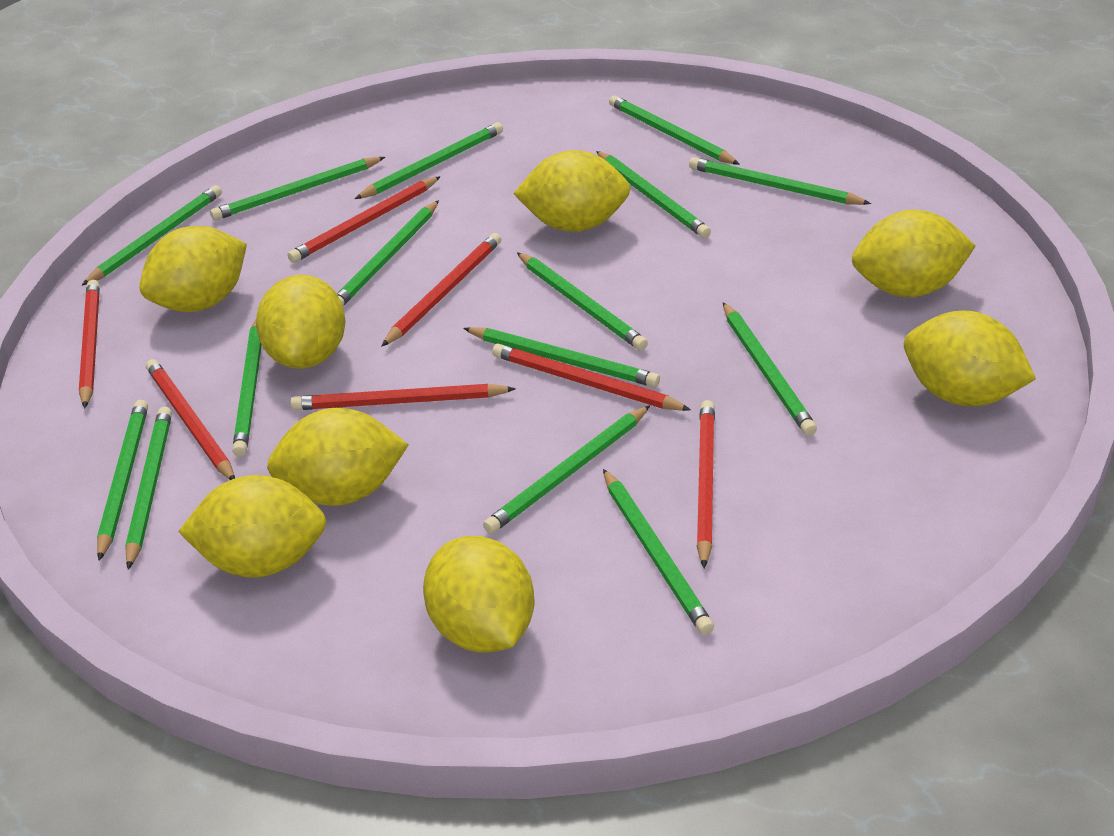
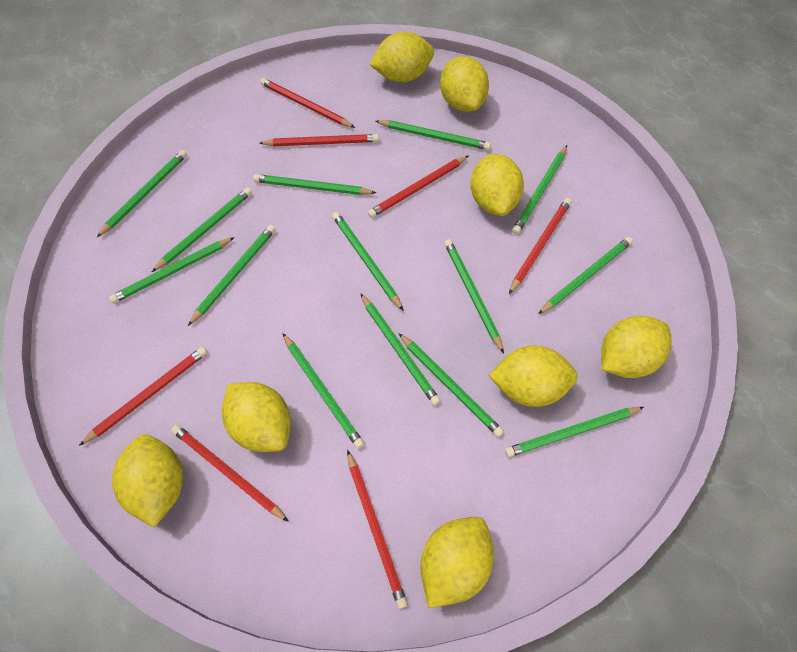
green pencil: [81,185,222,286] [97,400,148,561] [125,407,172,570] [210,157,385,221] [232,319,262,457] [337,200,439,306] [355,122,503,199] [463,327,660,387] [483,405,650,534] [517,252,648,350] [596,151,711,238] [603,469,714,635] [609,95,740,165] [689,157,871,205] [723,302,817,436] = 15 -> [97,150,187,237] [109,237,235,303] [152,187,252,272] [188,225,276,326] [253,174,376,195] [283,333,364,449] [332,212,404,311] [360,293,441,405] [376,120,491,150] [398,333,504,437] [444,239,504,354] [505,407,644,457] [512,145,567,234] [538,237,633,314] = 14

